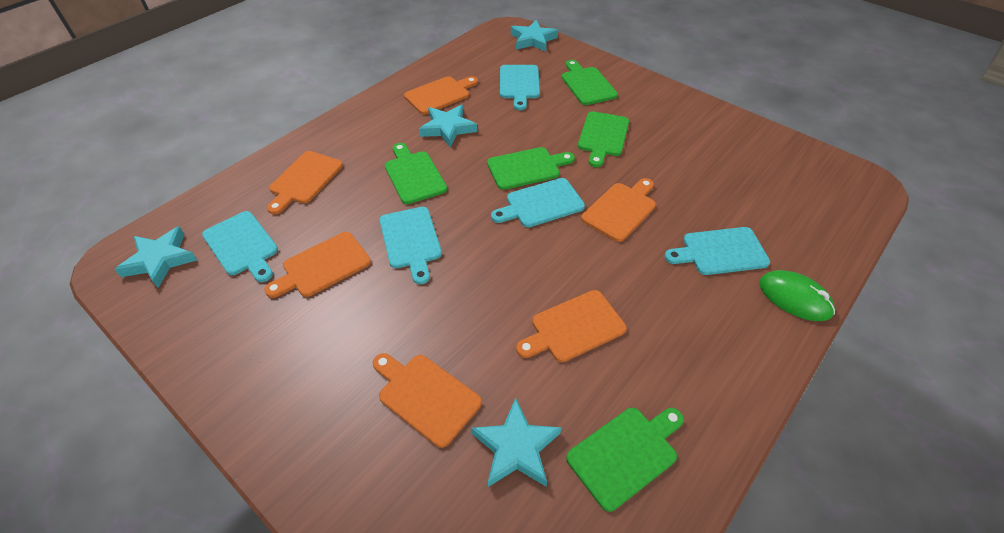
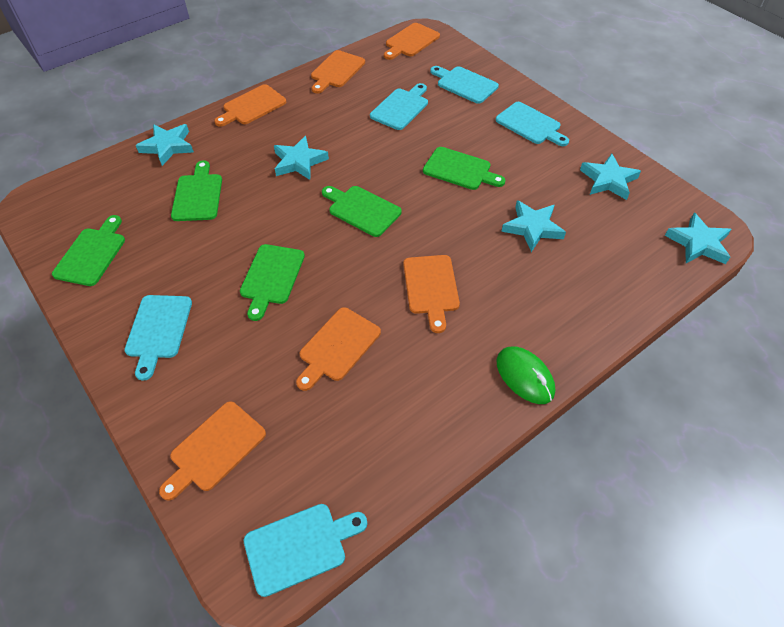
turquoise star: [114,226,197,288] [419,105,477,147] [471,398,562,487] [511,20,558,52] = 4 -> [136,124,194,166] [274,136,329,180] [501,200,566,252] [580,154,641,200] [665,213,731,264] = 5

